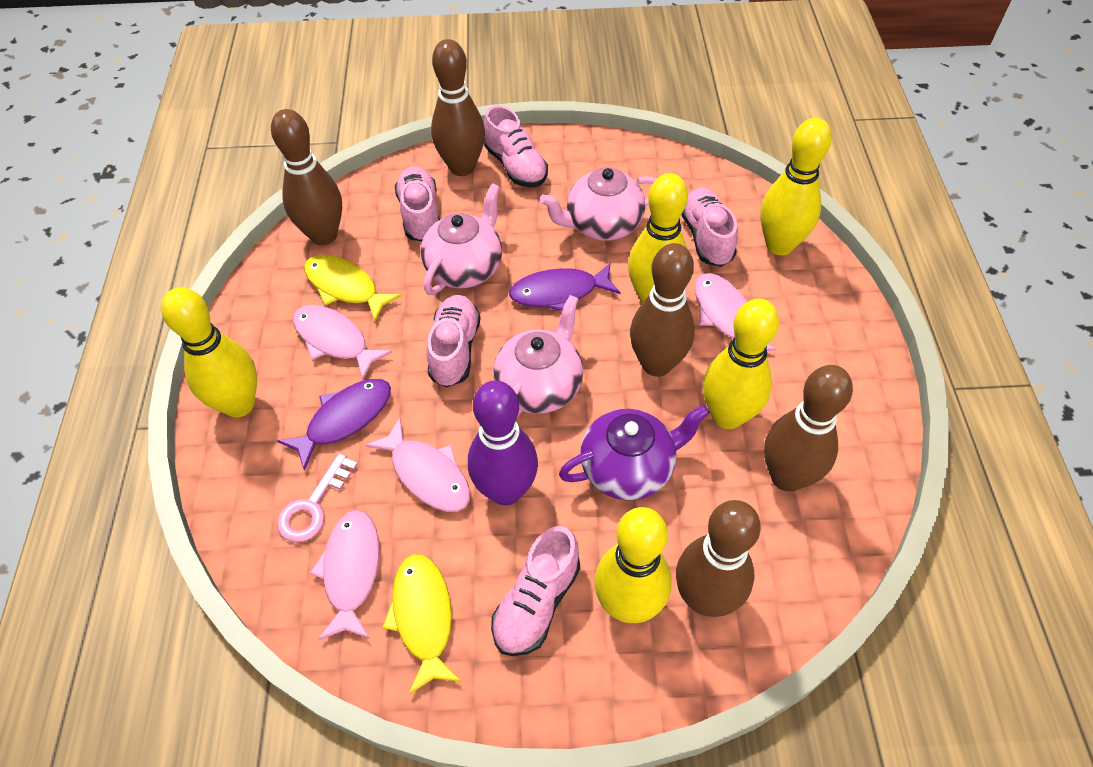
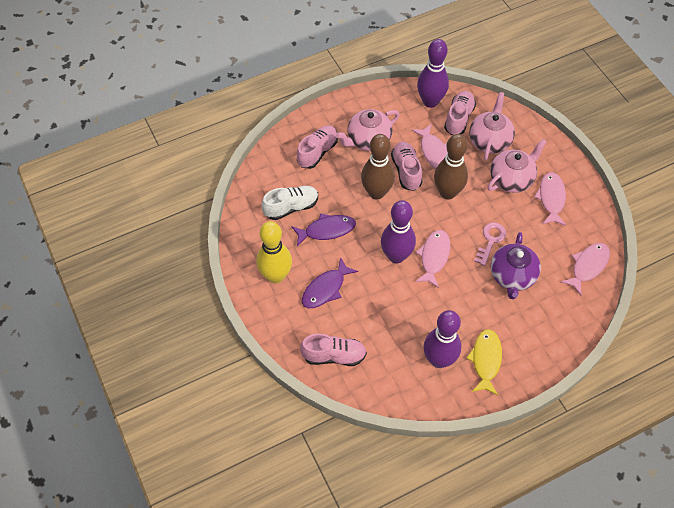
brown bowling pin: [271,109,342,245] [431,39,485,176] [630,243,695,377] [676,500,761,617] [764,365,853,492] = 5 -> [361,134,395,199] [434,134,468,200] = 2
pink shoe: [395,167,440,241] [426,295,481,387] [484,105,548,187] [491,526,580,656] [681,188,738,267] = 5 -> [297,126,338,169] [300,334,367,366] [391,142,422,191] [444,91,476,136] = 4
purple bowling pin: [468,380,538,505] = 1 -> [381,200,416,263] [417,39,449,108] [424,310,461,368] = 3
white shoe: none = 0 -> [261,186,318,220] = 1
yellow bowling pin: [161,287,257,417] [594,507,672,623] [628,173,688,303] [703,298,779,429] [760,118,832,255] = 5 -> [257,221,292,284] = 1
yellow fish: [304,255,402,322] [382,554,462,694] = 2 -> [467,329,502,395] = 1

